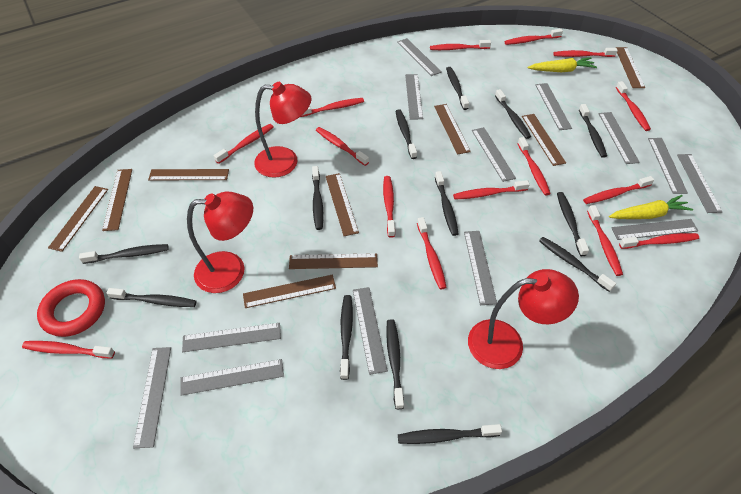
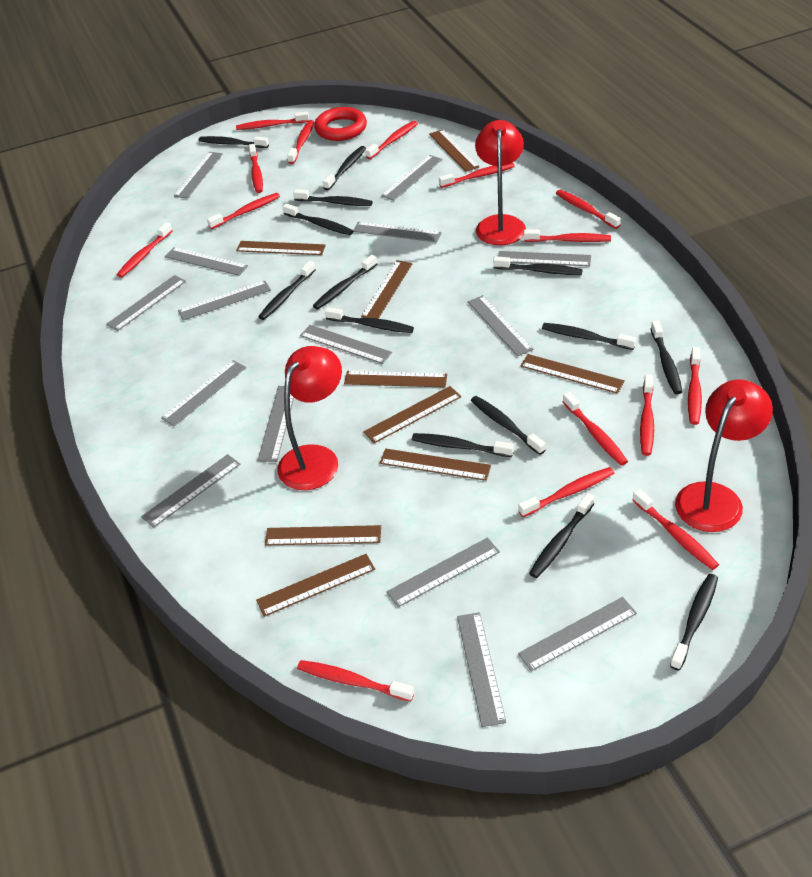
black toothbrush: [79,244,169,264] [106,288,196,307] [312,166,324,230] [340,295,353,380] [386,319,404,409] [396,109,417,159] [398,424,502,444] [435,171,459,236] [446,67,469,110] [495,89,531,139] [539,237,616,292] [557,192,589,256] [579,104,607,158] = 13 -> [199,136,269,148] [258,261,316,320] [283,203,353,235] [293,189,373,206] [313,255,377,309] [323,146,366,190] [325,307,414,333] [412,433,514,457] [471,396,546,455] [493,256,583,275] [529,493,594,578] [542,323,636,350] [651,321,682,394] [670,574,718,671] = 14
grey ruler: [133,347,171,448] [180,359,284,396] [182,323,281,352] [353,287,388,375] [397,38,442,76] [405,74,423,120] [464,231,497,305] [472,127,516,182] [535,83,572,130] [599,112,640,164] [611,219,698,240] [648,138,688,194] [677,154,722,213] = 13 -> [106,275,186,331] [141,454,240,528] [161,360,246,426] [165,247,248,276] [174,152,223,199] [178,281,271,321] [258,386,294,462] [300,325,392,364] [353,222,442,242] [381,155,442,201] [387,537,500,607] [457,612,506,727] [468,295,533,356] [498,251,591,266] [518,597,637,671] = 15
yellow carrot: [528,57,597,72] [609,195,693,219] = 2 -> none = 0

